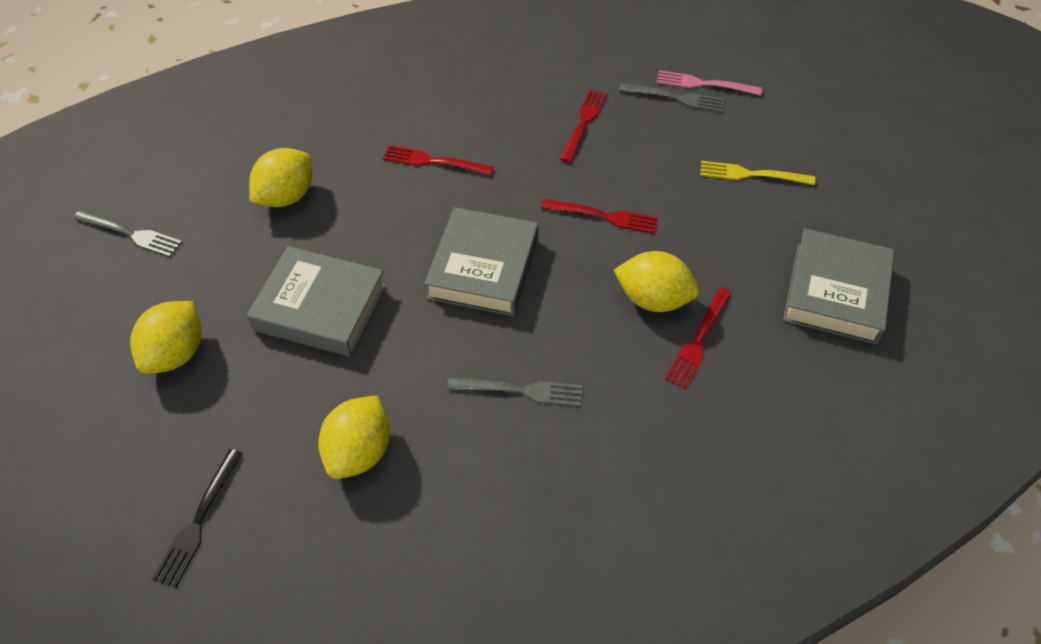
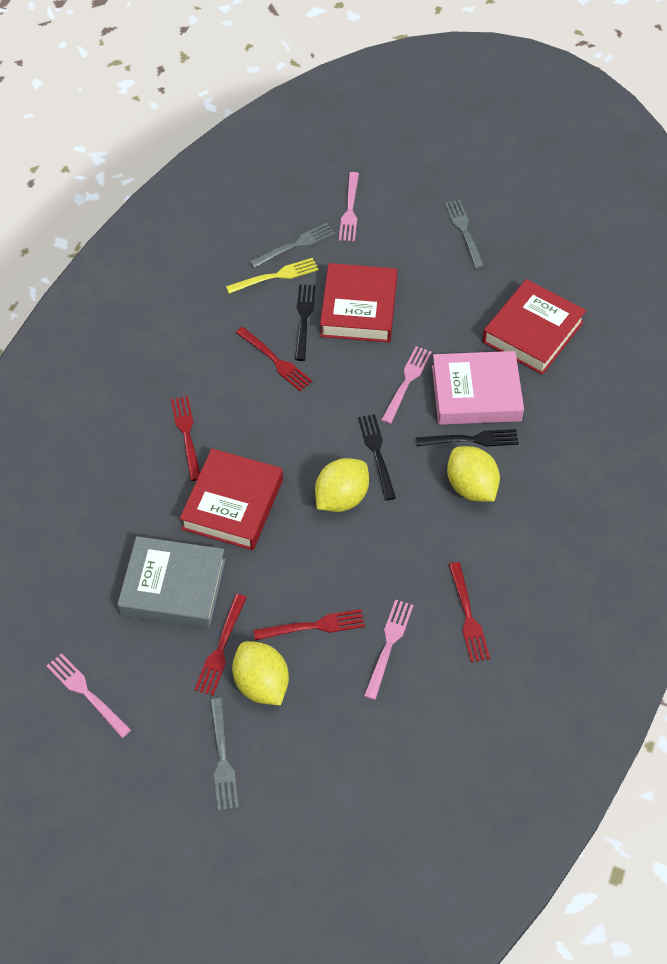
black fork: [152,449,243,588] = 1 -> [295,285,316,361] [358,414,396,500] [416,429,519,447] = 3
grey book: [247,246,386,357] [424,207,538,316] [783,228,895,344] = 3 -> [117,536,226,628] = 1
pink book: none = 0 -> [432,351,524,425] = 1
pink fork: [656,70,762,95] = 1 -> [47,653,131,738] [339,172,359,242] [364,599,413,700] [382,346,432,424] = 4
red book: none = 0 -> [180,449,283,550] [320,263,397,343] [482,279,586,375] = 3
red fork: [383,145,494,175] [541,199,658,234] [560,89,608,163] [665,287,732,389] = 4 -> [171,396,200,481] [195,594,247,695] [236,327,313,391] [253,609,365,640] [449,562,490,662] = 5
yellow lemon: [130,301,202,374] [249,148,312,207] [318,395,390,479] [614,251,699,312] = 4 -> [232,641,289,705] [315,458,369,512] [447,446,500,502] = 3

